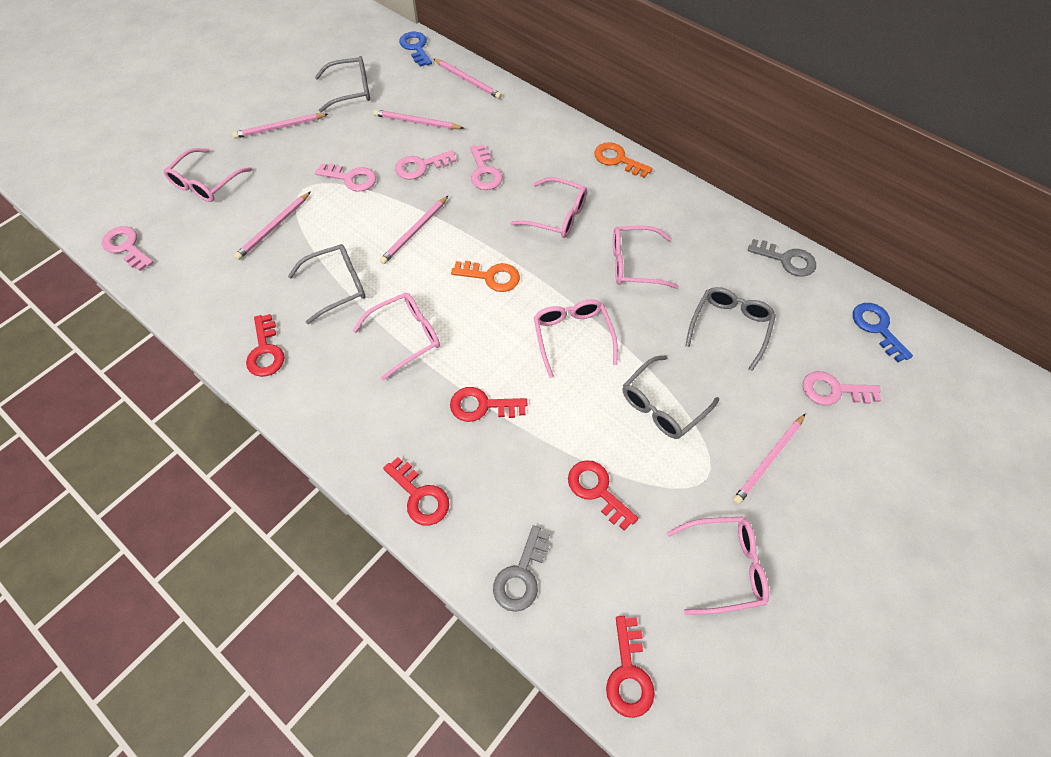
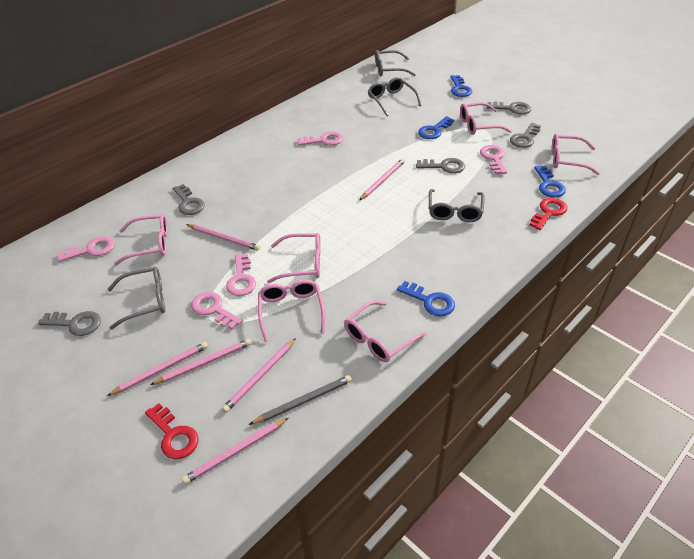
blue key: [399,32,432,67] [853,303,913,362] = 2 -> [397,281,455,316] [418,116,454,139] [450,75,472,97] [534,166,566,197] = 4
grey key: [493,525,550,612] [748,239,816,277] = 2 -> [38,311,101,336] [173,184,205,215] [416,158,465,173] [487,101,531,114] [510,123,541,148] = 5
grey pencil: none = 0 -> [249,375,352,425] = 1
orange key: [451,261,520,292] [594,142,653,178] = 2 -> none = 0
red key: [246,314,285,377] [383,457,449,526] [450,387,527,422] [568,460,638,531] [606,616,655,718] = 5 -> [145,403,199,459] [530,198,567,230] = 2

